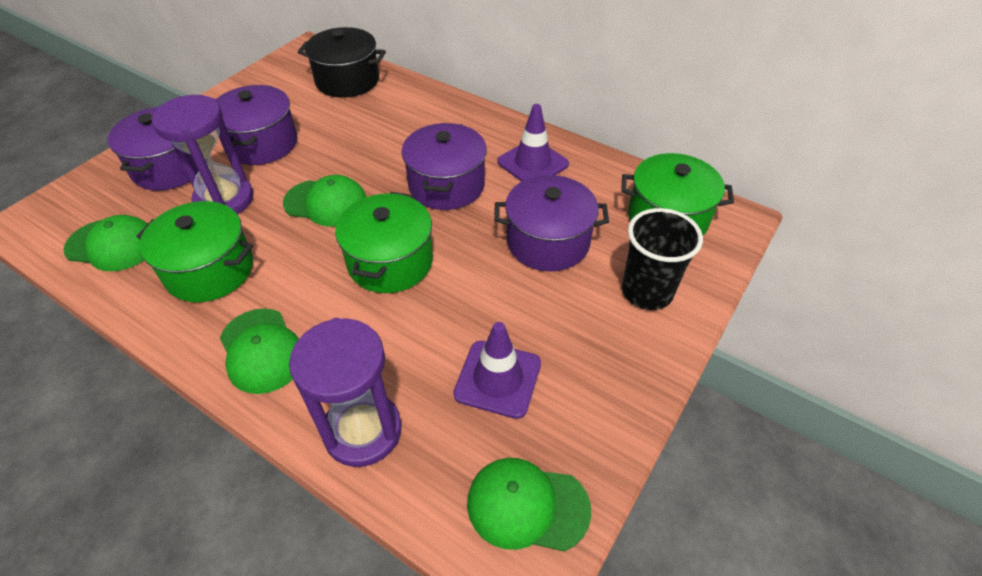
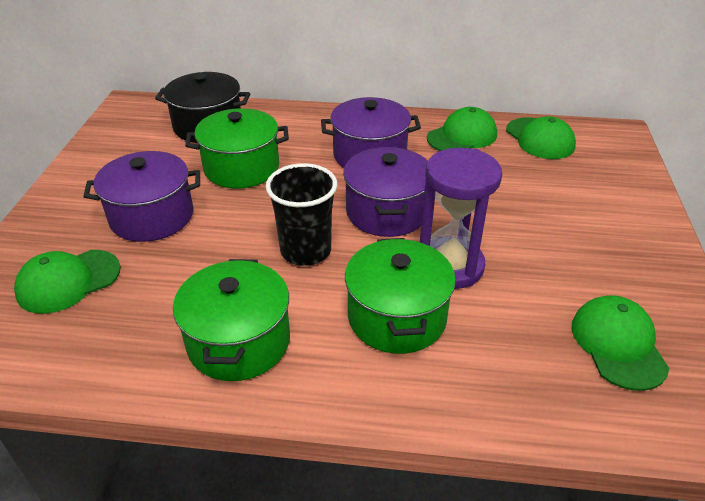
purple hourglass: [152,95,253,214] [289,318,402,467] = 2 -> [420,148,502,289] = 1
purple pot: [108,107,199,191] [216,85,297,165] [401,123,487,210] [494,175,609,271] = 4 -> [83,151,200,242] [321,97,421,168] [343,147,428,237] = 3
purple traffic cone: [453,322,541,419] [497,104,569,182] = 2 -> none = 0

